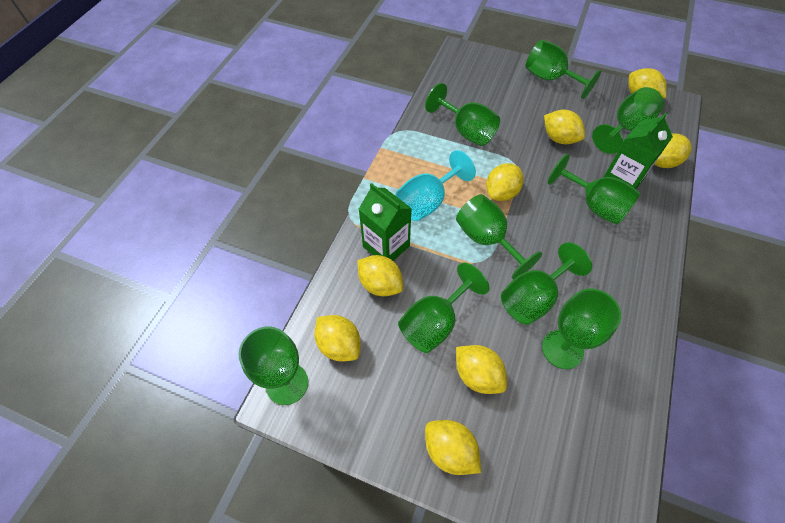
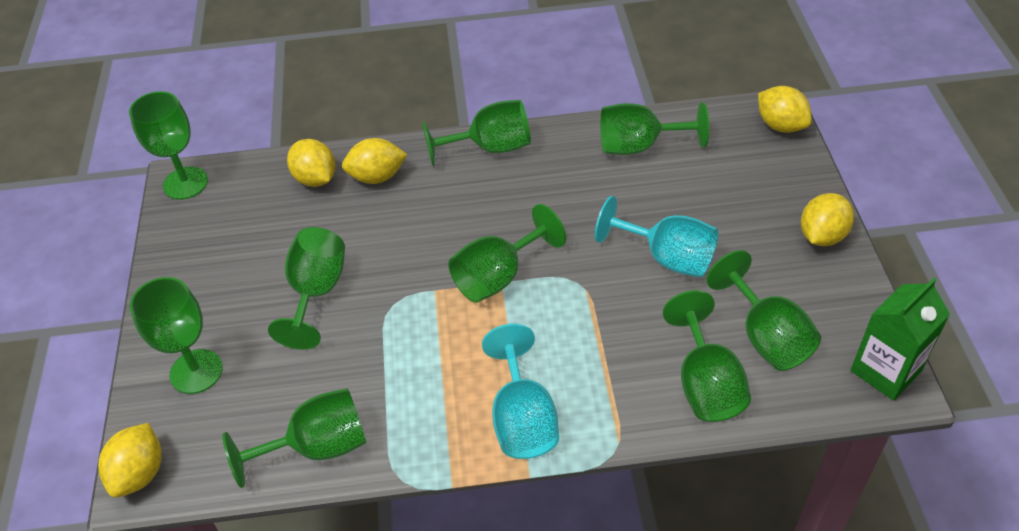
green carton: [359,183,412,261] [604,112,673,189] = 2 -> [850,278,950,401] = 1
turquoise goblet: [396,150,476,221] = 1 -> [482,324,559,459] [595,196,718,277] = 2
yellow lemon: [314,315,361,361] [357,255,403,296] [425,420,481,475] [456,345,507,394] [486,163,524,201] [544,110,585,144] [628,68,667,98] [655,133,692,168] = 8 -> [98,423,162,498] [287,139,336,187] [342,138,407,184] [758,86,812,133] [801,193,854,246] = 5

